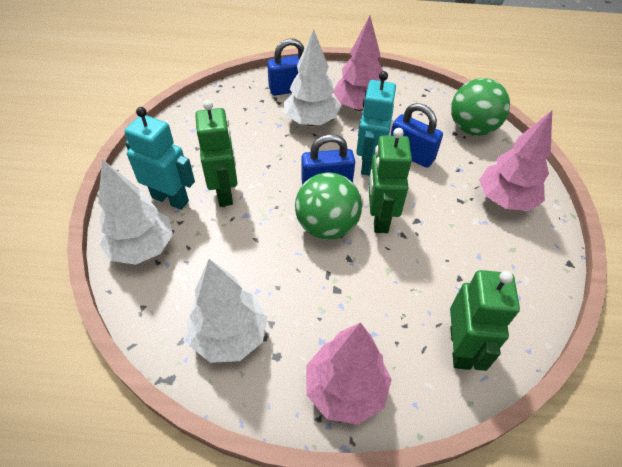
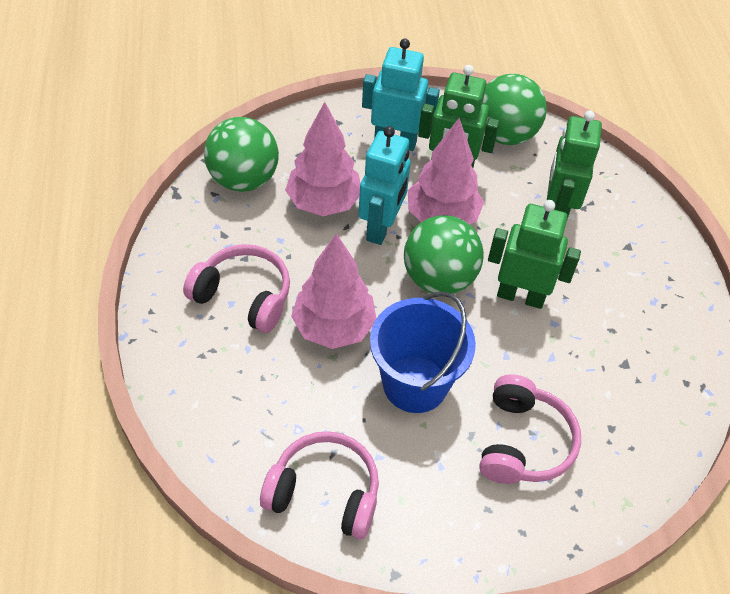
blue bucket: none = 0 -> [370,291,476,413] = 1
blue padlock: [267,38,304,96] [301,134,355,185] [390,103,443,168] = 3 -> none = 0
green ball: [295,172,362,240] [451,78,510,136] = 2 -> [204,117,279,192] [404,215,484,294] [482,74,547,145] = 3
pink headphones: none = 0 -> [183,244,290,333] [260,431,379,539] [479,374,581,484] = 3
white tree: [98,159,173,265] [187,259,268,363] [284,29,340,126] = 3 -> none = 0

